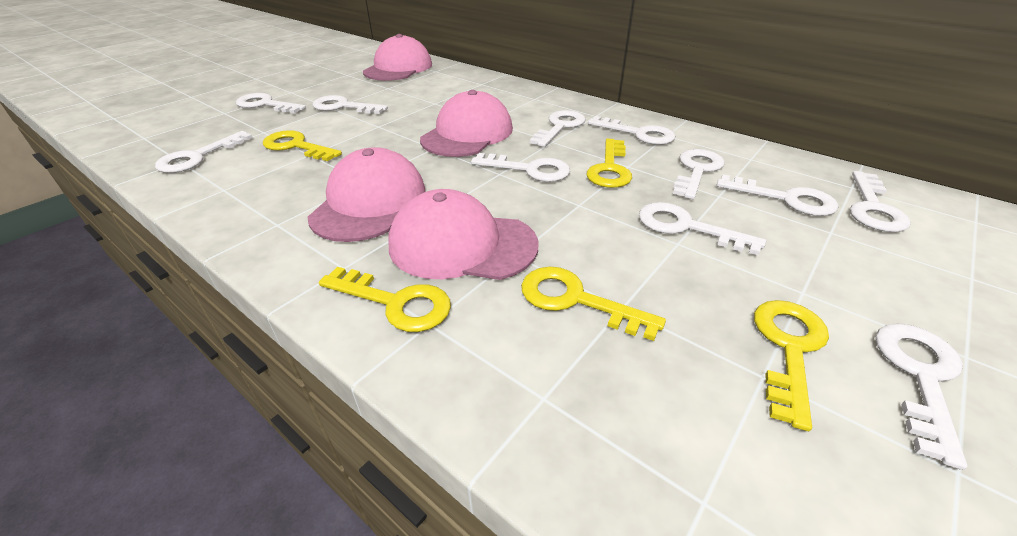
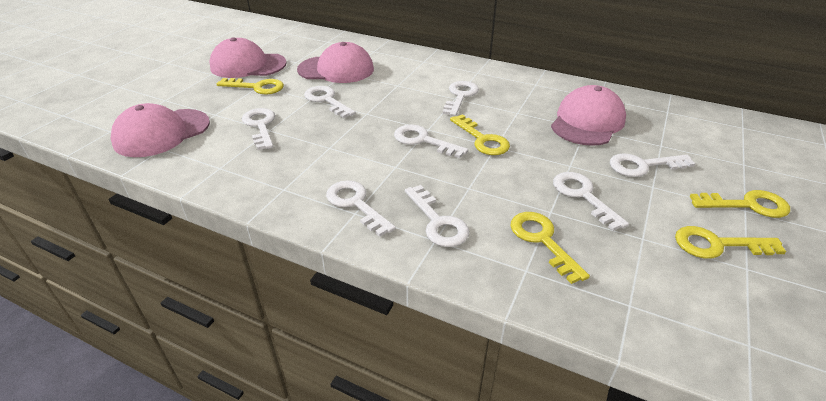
white key: [155,131,253,173] [236,93,306,113] [313,95,388,114] [471,153,570,182] [530,110,585,147] [588,116,675,145] [639,202,766,255] [673,149,725,199] [717,174,839,216] [850,171,911,232] [875,323,968,470] = 11 -> [242,108,275,150] [304,86,355,118] [326,180,396,237] [394,125,468,158] [405,185,469,247] [443,81,479,116] [553,172,629,231] [610,153,695,177] = 8

